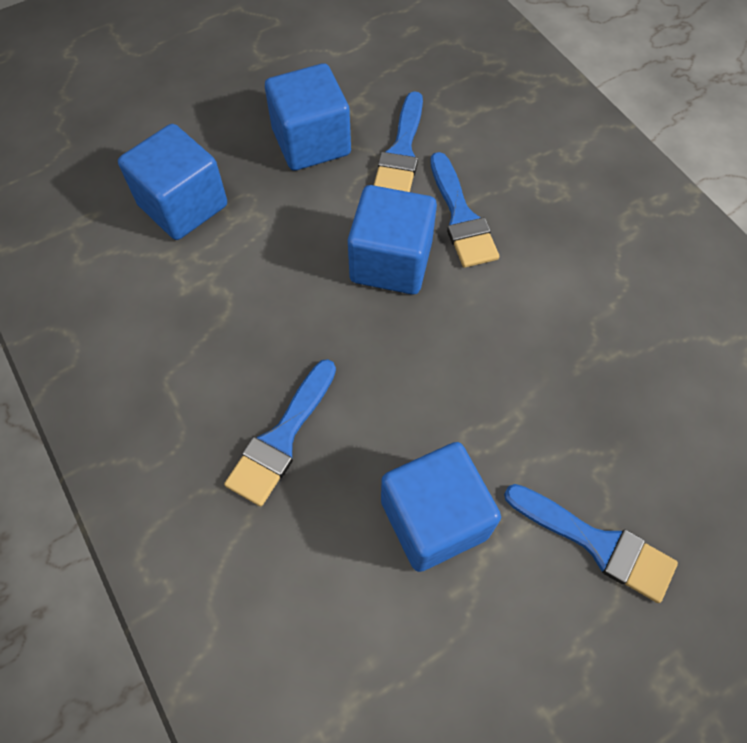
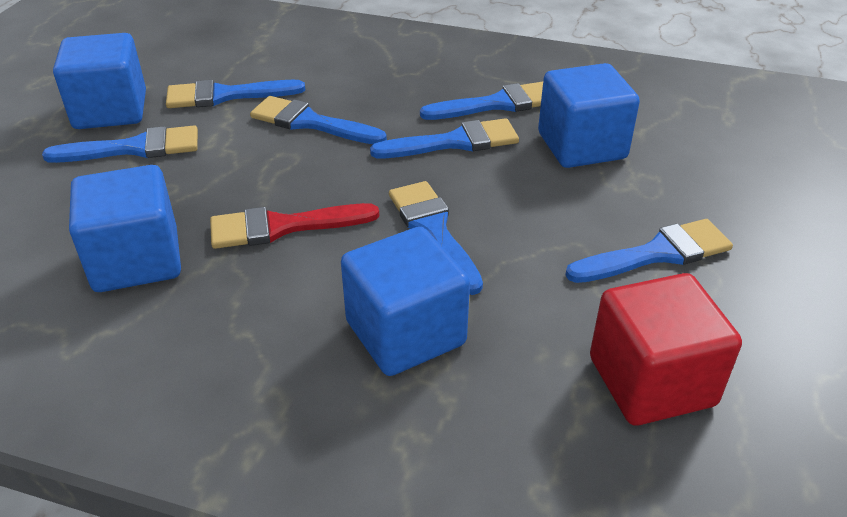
blue brush: [224,359,336,506] [374,91,423,192] [430,152,499,268] [504,484,678,603] = 4 -> [42,126,198,163] [166,80,305,108] [250,96,387,144] [370,118,519,158] [389,181,483,295] [420,82,543,120] [565,219,733,283] = 7
red brush: none = 0 -> [210,203,379,249] = 1
red cube: none = 0 -> [590,273,742,425] = 1

